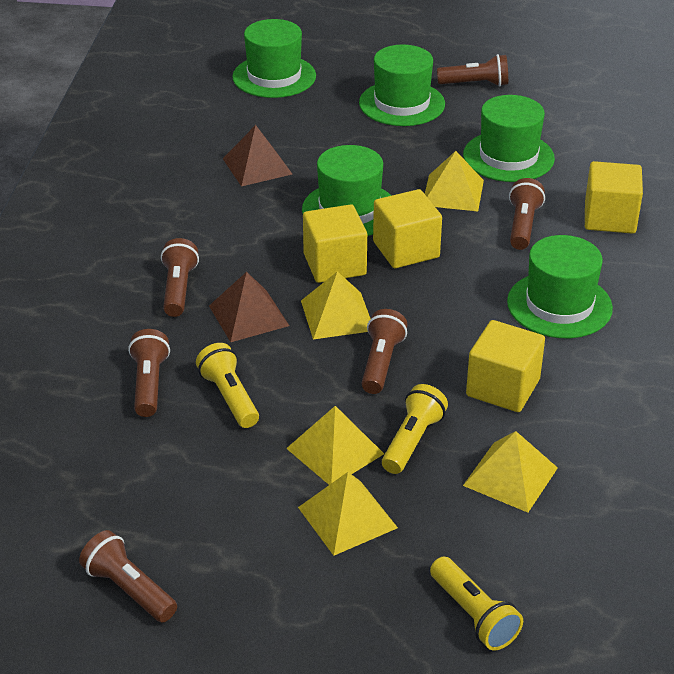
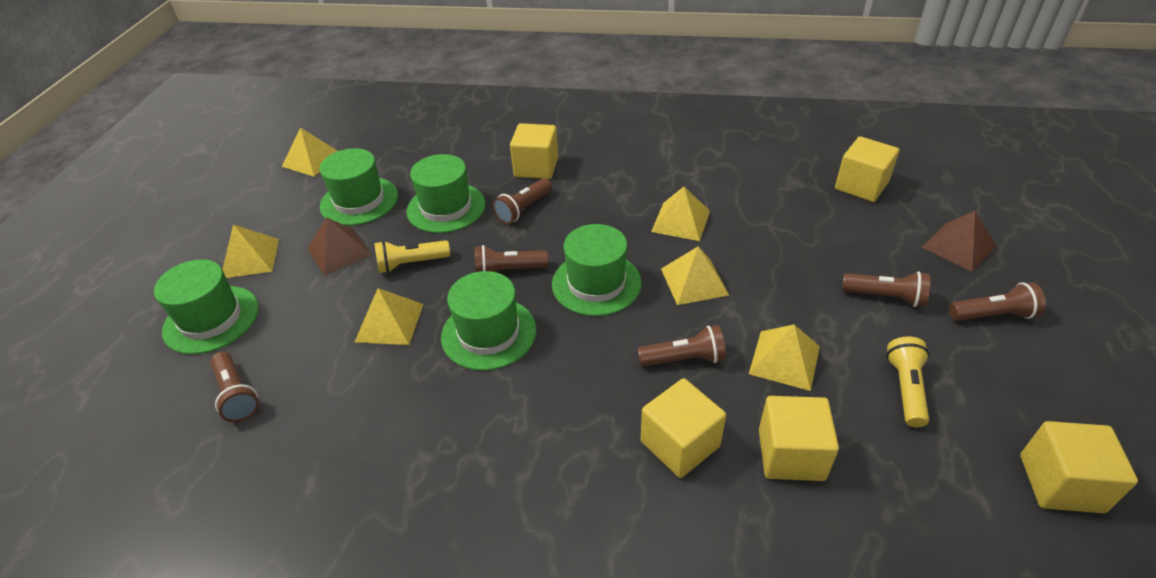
yellow cube: [303,204,367,283] [373,189,442,268] [466,320,545,412] [585,161,643,234] = 4 -> [510,123,558,179] [641,378,726,478] [759,396,839,481] [835,136,899,202] [1020,421,1138,513] = 5
yellow flashlight: [196,343,259,428] [382,384,448,474] [430,557,523,650] = 3 -> [375,240,450,273] [886,337,929,427] = 2
yellow pyramid: [286,406,384,485] [298,472,398,556] [301,271,371,339] [425,151,484,211] [463,431,558,513] = 5 -> [222,225,279,278] [282,128,337,176] [355,288,423,345] [651,187,710,241] [661,246,729,305] [749,325,820,391] = 6

